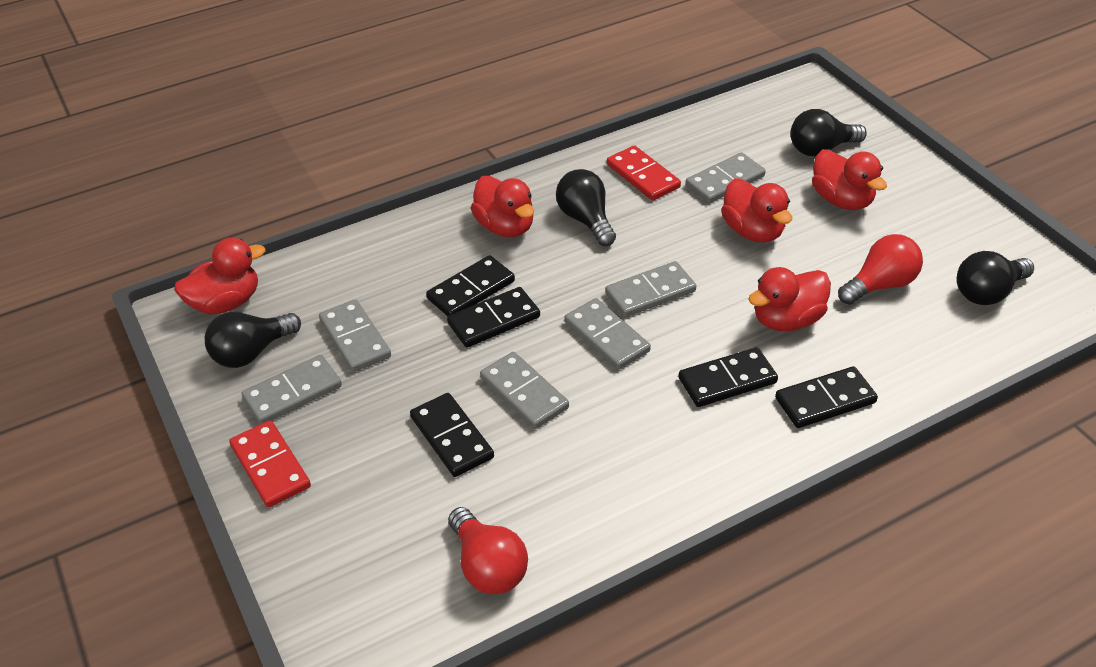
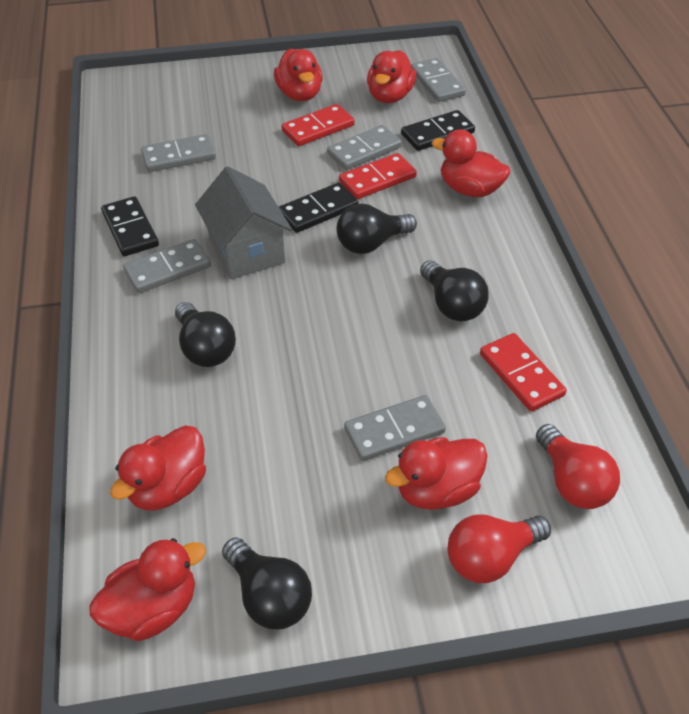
black domino: [410,393,494,477] [426,255,515,316] [447,287,540,348] [679,347,778,407] [775,366,878,428] = 5 -> [101,196,159,256] [279,183,358,233] [401,110,475,151] = 3
grey domino: [242,355,342,424] [319,299,391,372] [480,352,569,429] [565,298,651,370] [605,261,696,317] [685,152,766,203] = 6 -> [123,239,211,293] [141,134,216,172] [327,125,402,170] [344,395,446,461] [411,58,466,102] = 5
grey house: none = 0 -> [195,166,292,279] = 1
red domino: [229,420,311,508] [607,145,681,201] = 2 -> [281,104,355,146] [339,153,417,199] [480,333,567,412] = 3
red duck: [174,238,265,315] [471,176,534,237] [721,178,792,242] [749,267,831,331] [812,149,887,210] = 5 -> [89,538,206,641] [110,425,206,510] [274,48,323,101] [367,50,416,103] [385,437,488,510] [432,129,510,197] = 6

